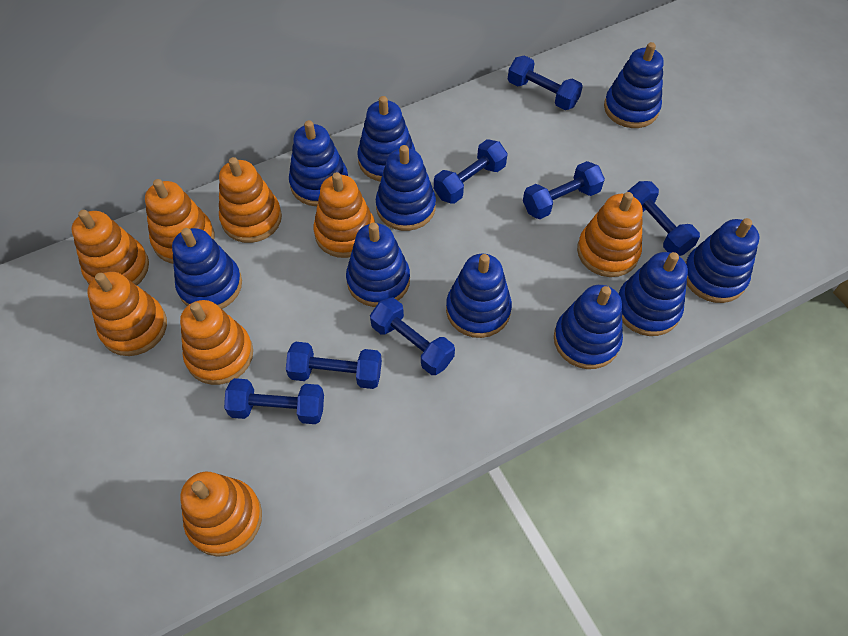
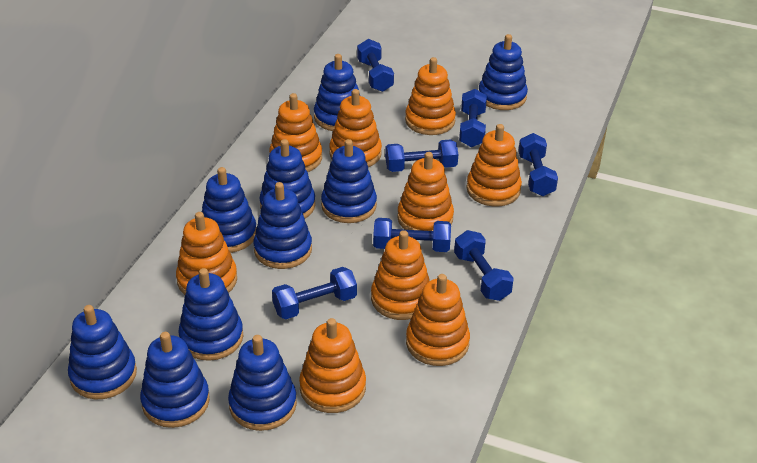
orange stacking toy: [71,210,149,285] [87,272,167,356] [145,179,214,264] [180,300,253,385] [180,472,262,557] [219,157,282,243] [314,172,375,258] [577,192,643,277] = 8 -> [176,212,237,295] [269,93,322,172] [299,318,366,413] [329,89,382,167] [371,230,430,320] [397,152,454,231] [405,57,456,135] [406,274,470,366] [466,124,522,207] = 9

